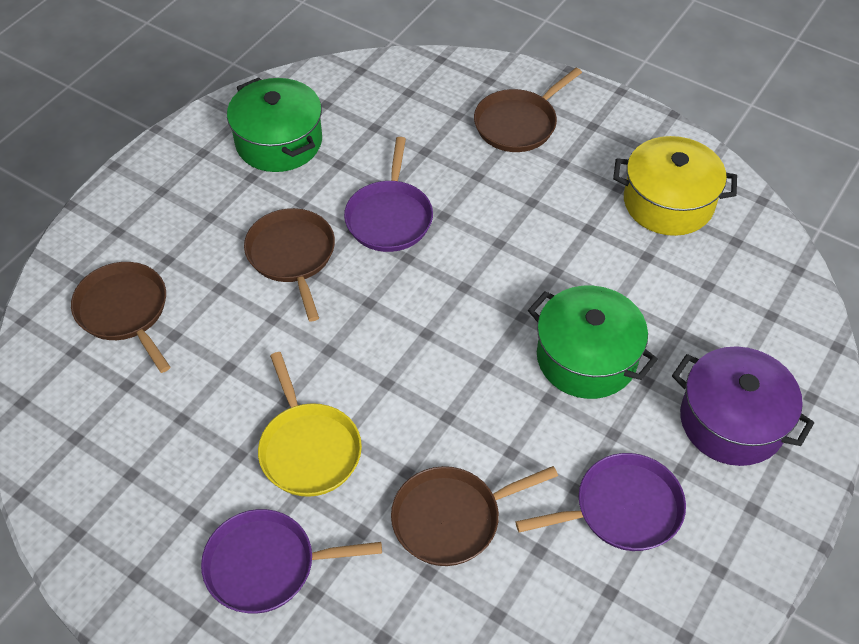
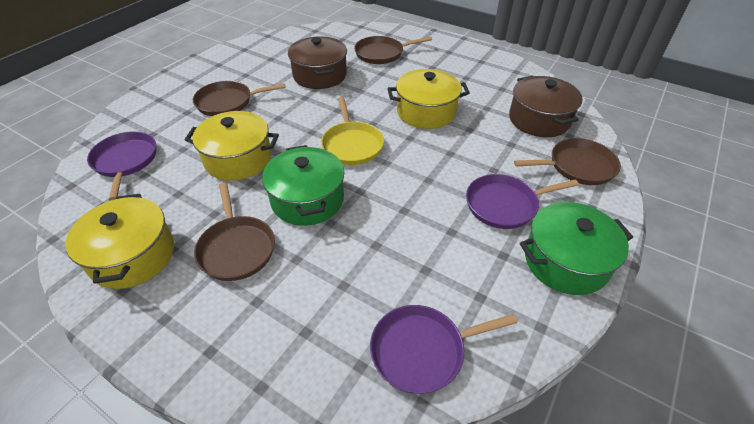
brown pot: none = 0 -> [288,36,347,89] [509,76,583,137] = 2
purple pot: [672,346,814,466] = 1 -> none = 0
yellow pot: [613,136,737,236] = 1 -> [65,194,174,289] [185,111,279,181] [387,69,470,129] = 3

